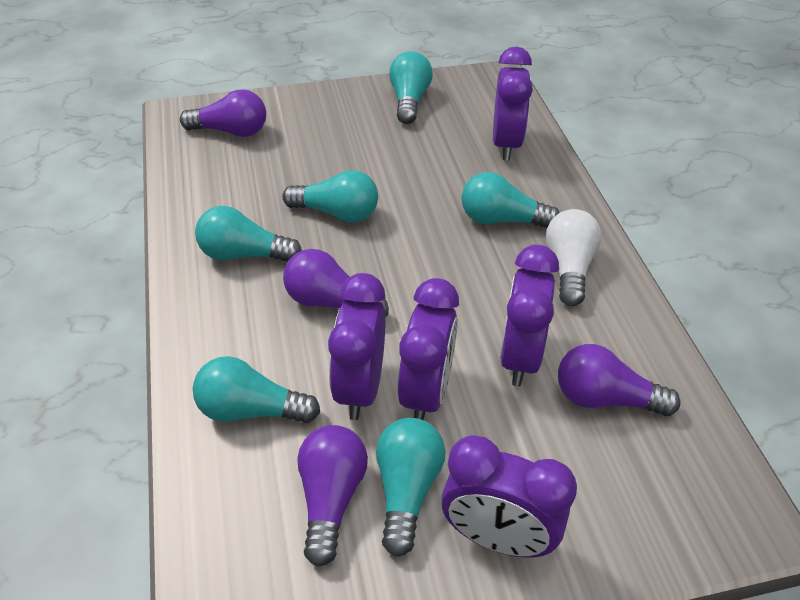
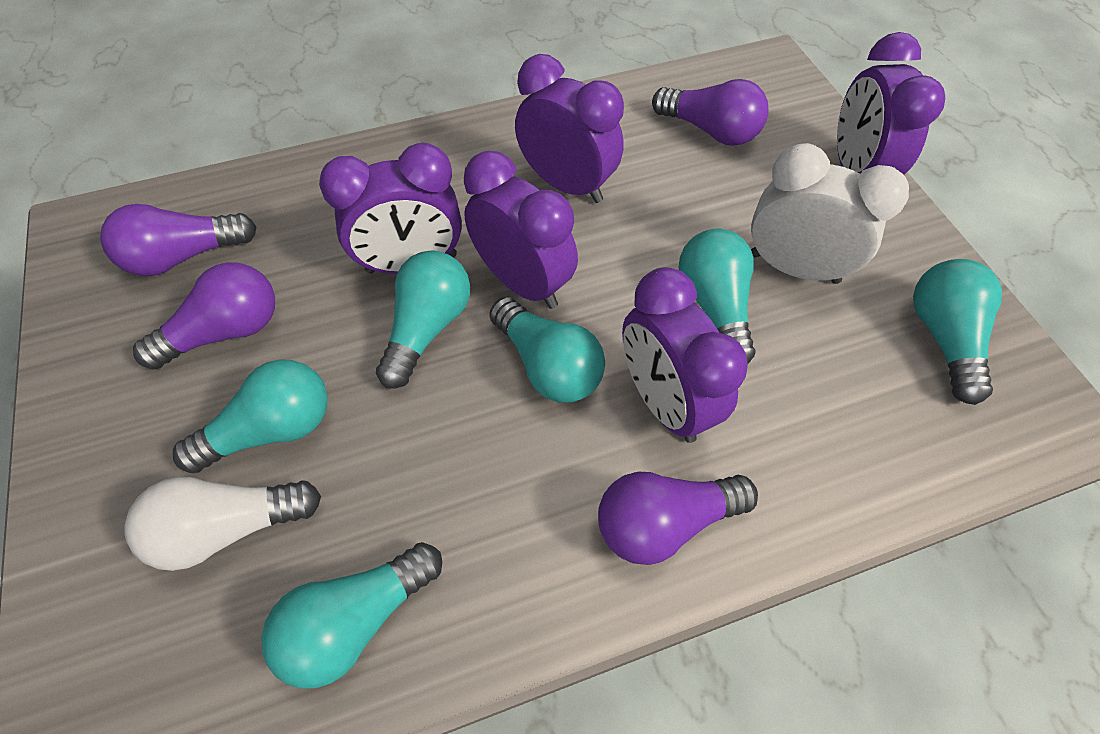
white clock: none = 0 -> [751,143,909,284] = 1

